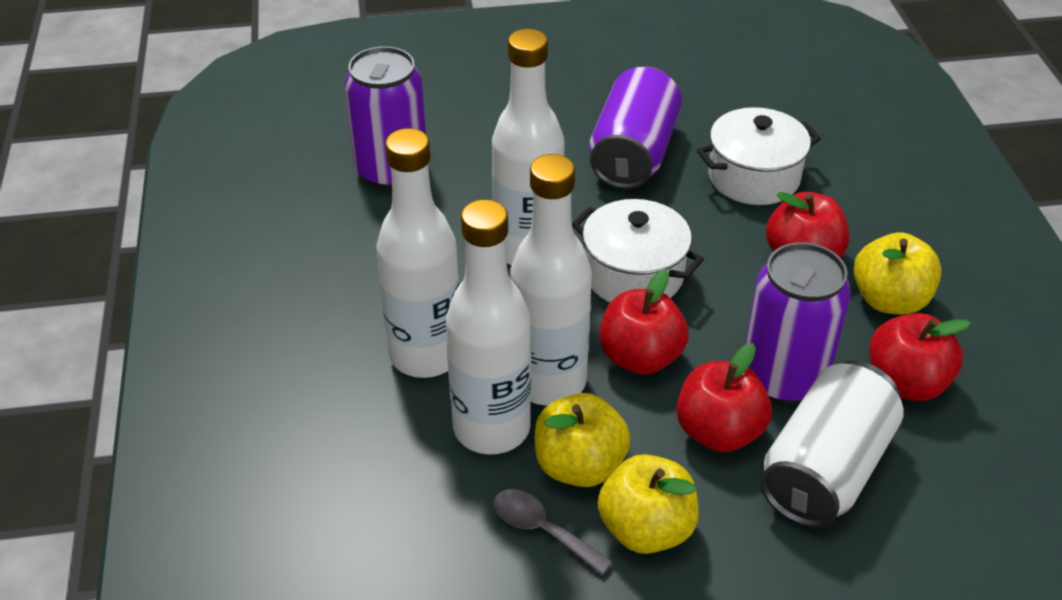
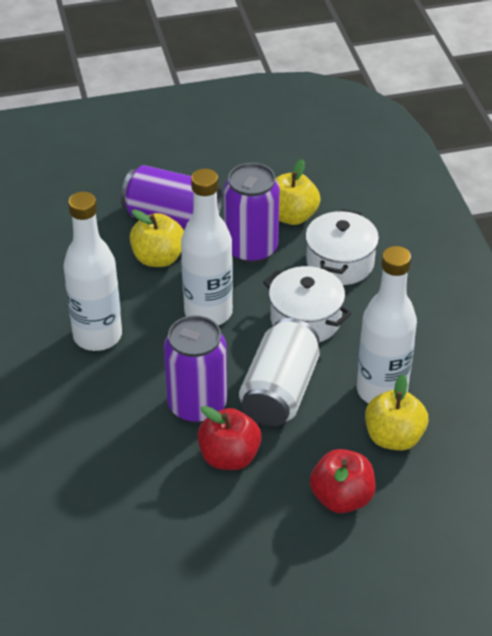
grey spoon: [494,489,613,575] = 1 -> none = 0
red apple: [599,269,689,375] [676,343,772,452] [766,192,849,258] [869,313,971,401] = 4 -> [197,406,262,470] [310,449,376,513] = 2
white bottle: [376,128,459,378] [446,199,531,454] [492,29,564,265] [510,154,592,406] = 4 -> [63,192,122,351] [181,169,233,325] [357,246,417,403] = 3

